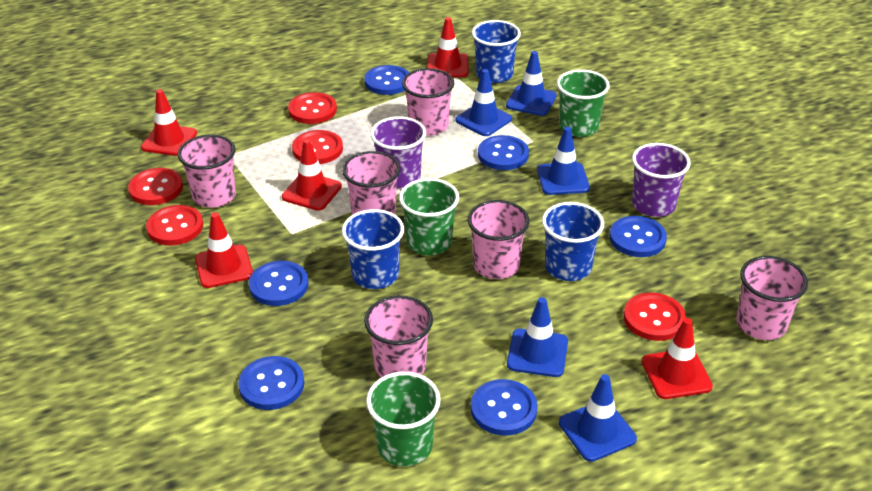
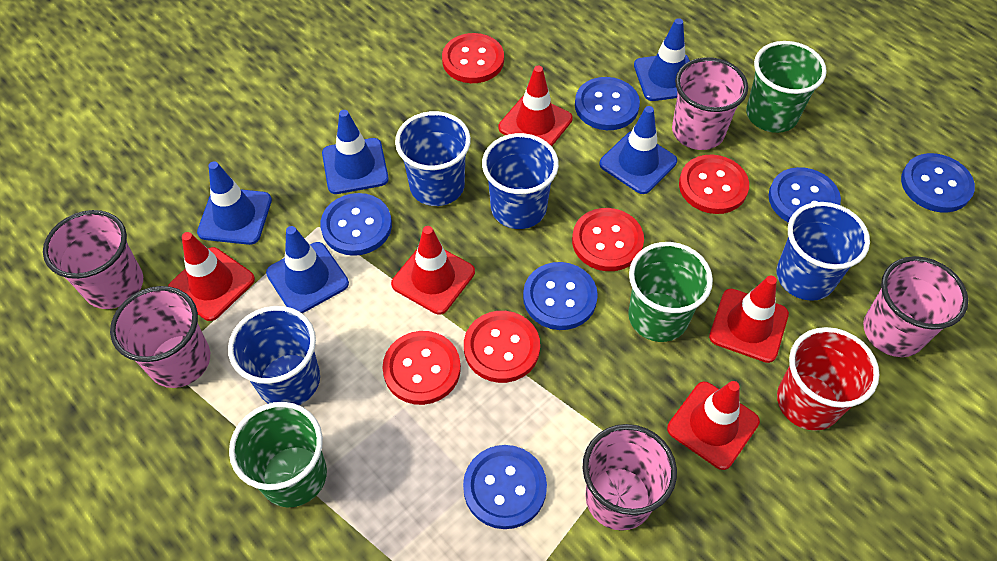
blue cup: [342,209,404,289] [472,20,521,83] [542,202,604,281] = 3 -> [228,306,320,405] [395,111,471,206] [482,133,559,229] [777,202,870,301] = 4
pink cup: [178,135,236,208] [342,151,401,215] [364,295,433,377] [402,68,455,136] [468,200,530,279] [736,256,808,340] = 6 -> [43,210,143,309] [110,286,210,388] [583,424,677,531] [672,57,748,150] [863,256,968,357] = 5
purple cup: [370,116,426,188] [632,143,691,217] = 2 -> none = 0
red cup: none = 0 -> [777,327,879,431] = 1

